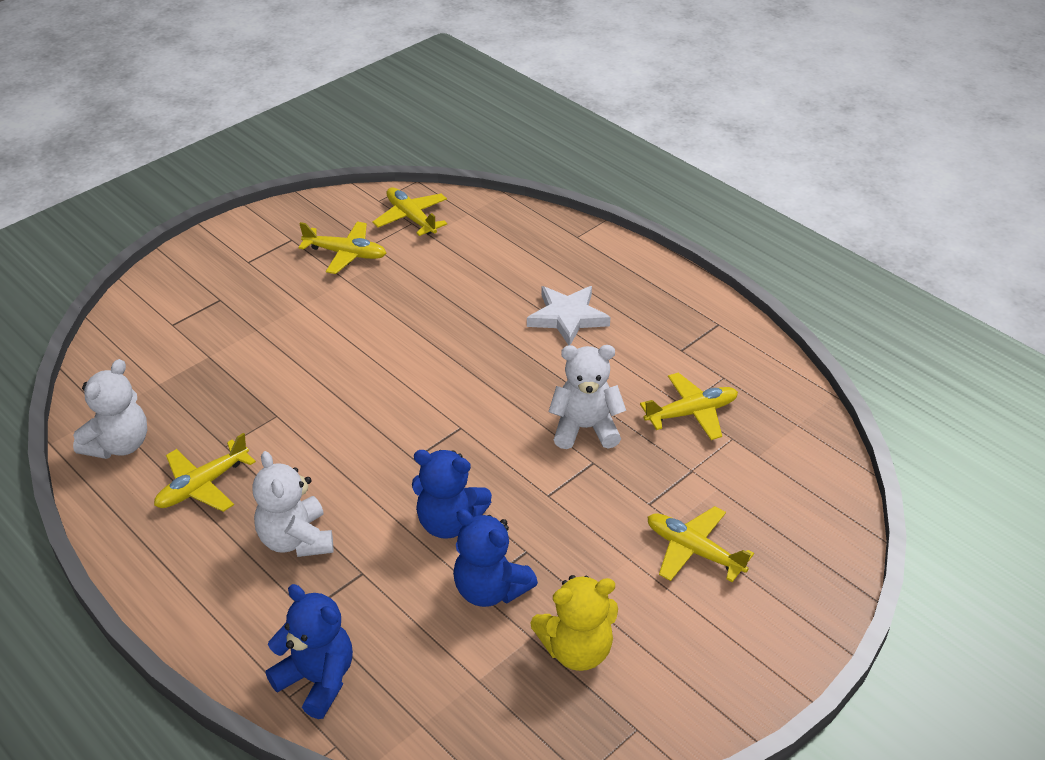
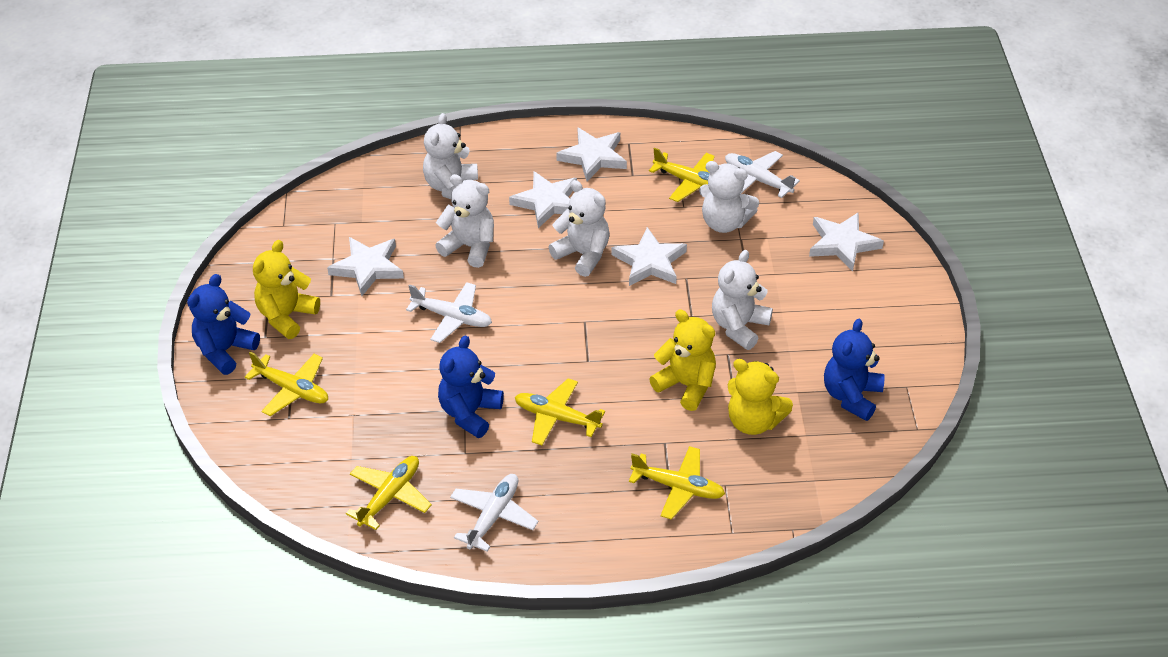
white plane: none = 0 -> [406,282,492,343] [450,474,538,552] [725,151,800,198] = 3
white star: [527,286,610,345] = 1 -> [327,237,404,296] [509,171,577,228] [556,128,627,181] [612,227,687,286] [809,212,884,272] = 5
white teddy bear: [73,359,147,459] [252,451,333,557] [549,345,626,449] = 3 -> [423,113,478,199] [435,174,494,268] [549,180,610,277] [699,161,759,233] [712,250,773,350] = 5
yellow teddy bear: [531,575,618,671] = 1 -> [253,240,320,339] [649,310,716,411] [728,359,793,435] = 3

